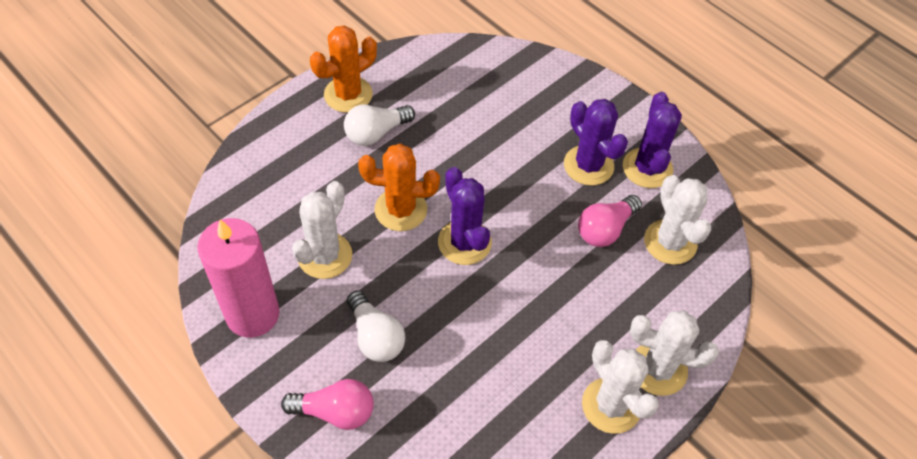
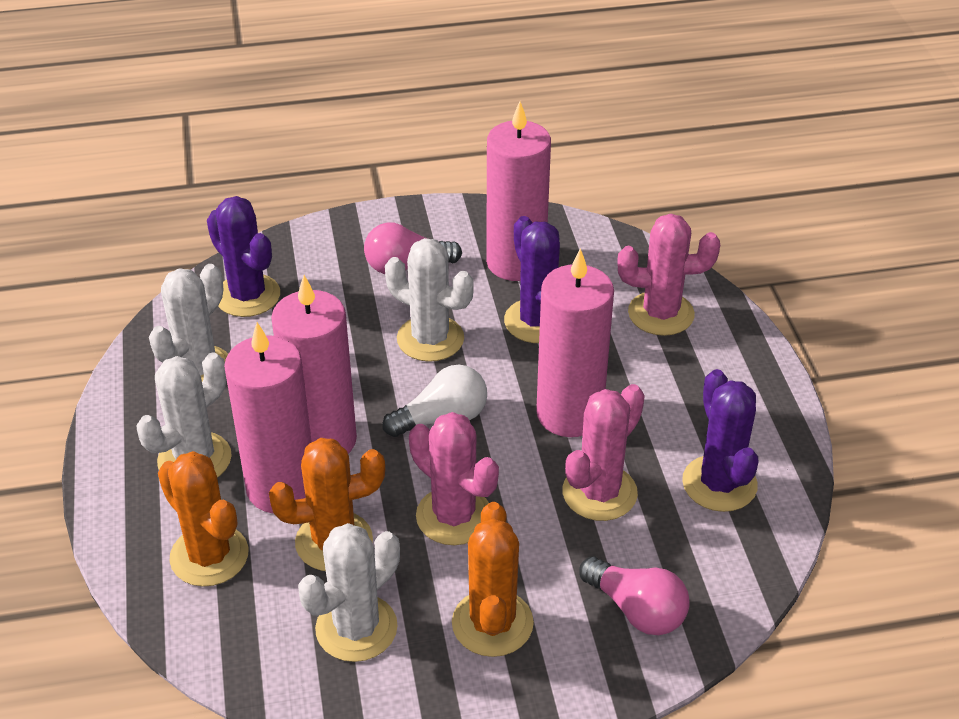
orange cactus: [310,25,377,113] [358,144,440,231] = 2 -> [158,451,248,587] [269,438,385,571] [452,502,534,657] = 3
pink cactus: none = 0 -> [409,412,499,545] [562,384,645,521] [617,214,720,336] = 3
pink candle: [197,218,280,337] = 1 -> [224,322,312,514] [271,275,357,454] [486,101,551,281] [536,248,614,437] = 4
white light bulb: [344,105,415,146] [347,291,405,362] = 2 -> [382,365,487,437] = 1

